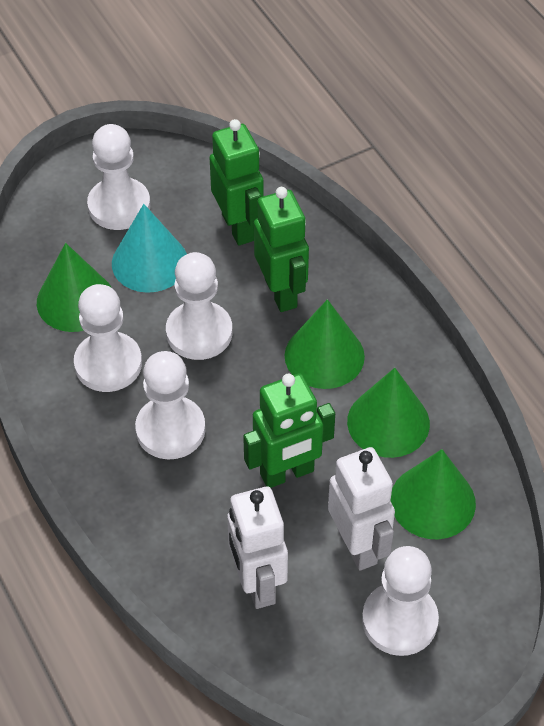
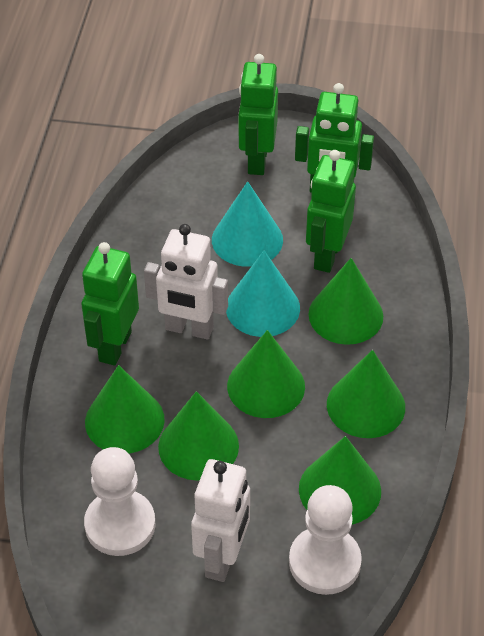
green cone: [37,243,112,332] [285,299,365,389] [347,368,430,458] [390,449,476,539] = 4 -> [85,365,165,453] [158,391,239,481] [227,330,305,418] [299,436,381,525] [308,258,383,345] [327,350,405,438] = 6
green robot: [209,119,264,245] [243,373,335,488] [254,187,309,312] = 3 -> [81,242,139,366] [238,54,278,175] [295,83,374,193] [306,150,356,273] = 4
turquoise cone: [112,204,187,293] = 1 -> [212,181,283,267] [226,251,300,337] = 2
white pawn: [74,284,142,392] [87,124,151,230] [135,351,205,459] [166,252,232,360] [362,546,439,656] = 5 -> [84,447,155,556] [289,485,362,595] = 2

